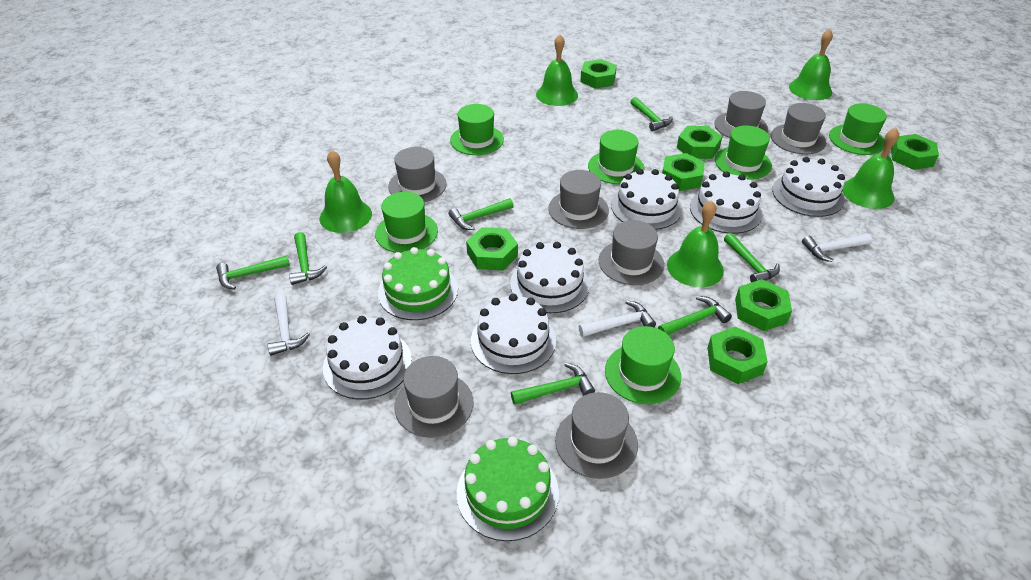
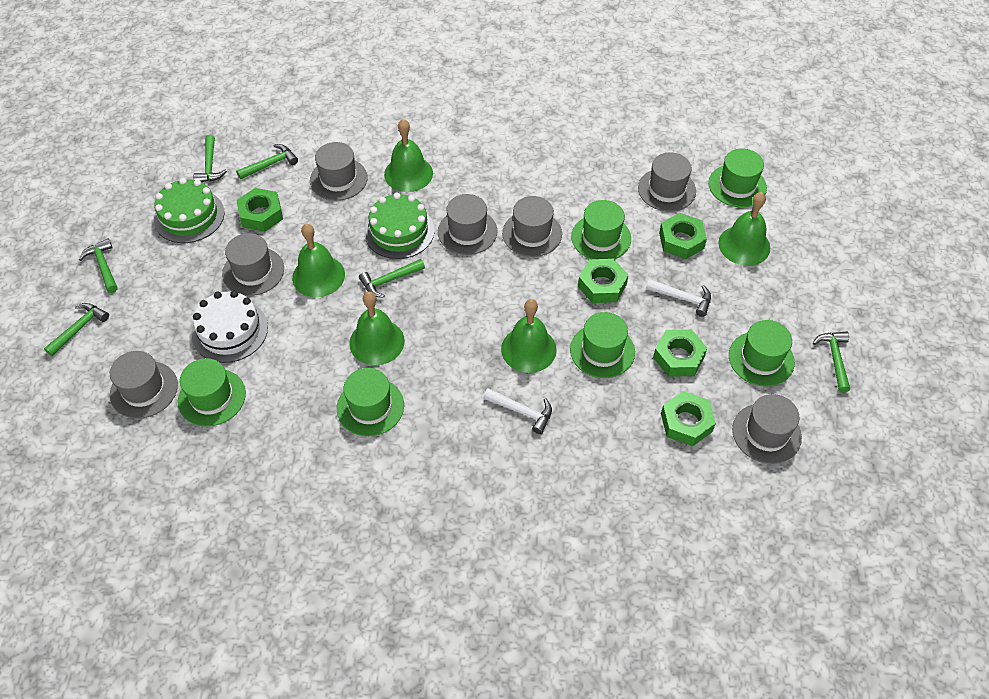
green hammer: [216,255,290,290] [289,232,327,285] [449,198,513,230] [511,363,595,405] [631,97,673,131] [658,296,732,335] [724,233,780,283] = 7 -> [44,303,109,356] [79,239,118,293] [193,135,227,182] [236,144,298,179] [359,259,425,298] [813,331,850,393] = 6
green nut: [466,227,518,271] [580,59,617,89] [662,153,705,191] [677,126,723,159] [708,326,768,384] [735,279,792,331] [891,134,939,170] = 7 -> [236,188,283,232] [578,259,628,303] [653,330,707,376] [659,213,707,259] [661,391,716,446] = 5
white cake: [323,316,412,399] [471,294,556,374] [510,242,589,313] [611,169,682,230] [690,171,762,234] [772,157,845,217] = 6 -> [192,291,268,363] = 1
white hammer: [267,294,310,356] [579,300,656,337] [802,233,872,262] = 3 -> [483,388,552,434] [646,279,711,317] = 2

